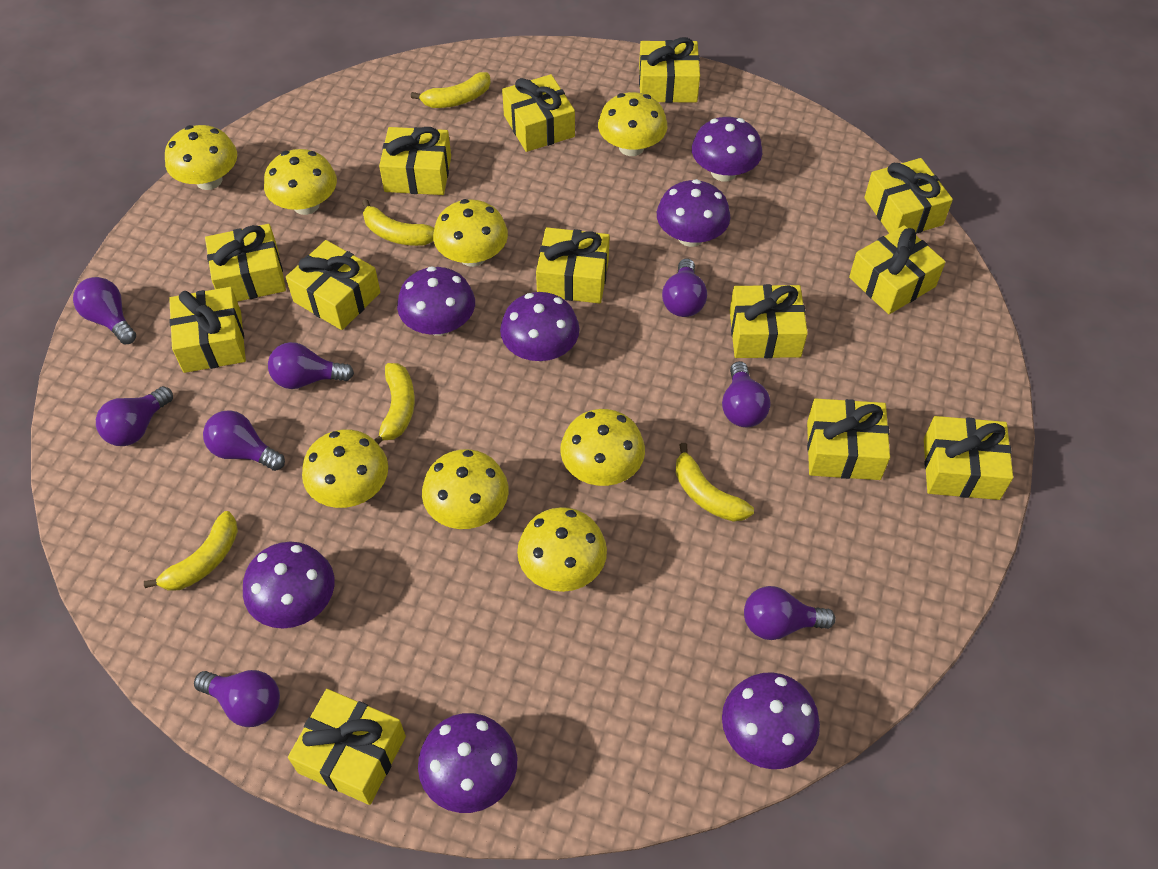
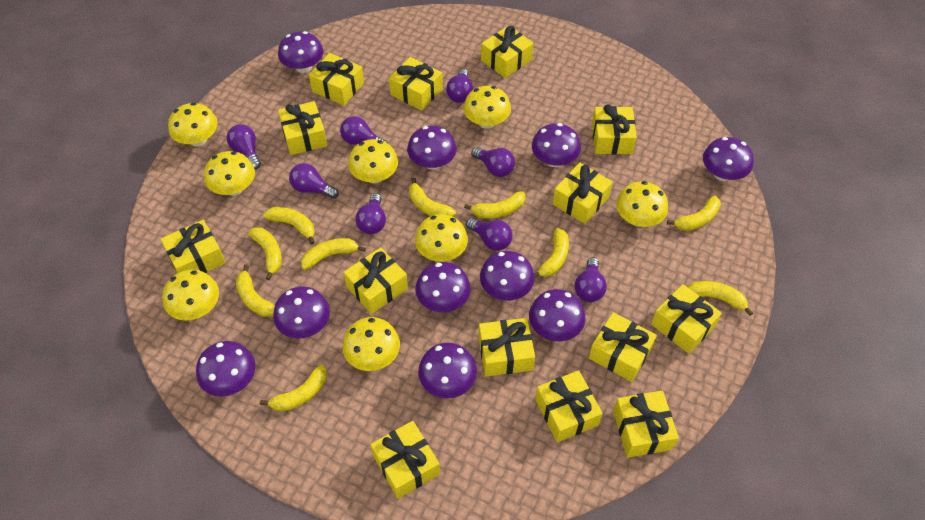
purple mushroom: [243,542,335,628] [397,266,475,336] [418,713,517,813] [500,292,580,361] [657,179,730,247] [692,117,762,181] [722,672,820,769] = 7 -> [196,341,255,397] [273,286,330,338] [278,31,324,73] [407,126,457,170] [416,262,471,312] [418,343,477,398] [480,251,535,301] [529,289,585,341] [532,123,581,167] [703,137,754,181] = 10
yellow banana: [144,511,238,591] [362,199,434,246] [374,363,415,444] [411,72,491,108] [676,443,754,522] = 5 -> [236,264,275,317] [248,227,282,280] [260,365,327,412] [263,207,315,245] [301,238,366,270] [409,177,456,216] [464,191,526,219] [534,228,569,278] [667,195,721,231] [688,281,753,316] = 10
yellow gift: [169,287,246,373] [205,224,286,302] [286,240,380,330] [288,689,406,805] [379,127,451,195] [502,74,575,152] [536,227,609,303] [639,37,700,103] [730,284,808,358] [807,398,890,480] [849,225,946,314] [864,158,953,234] [924,416,1013,500] = 13 -> [161,220,226,273] [278,101,327,155] [309,53,364,105] [343,247,408,314] [370,421,440,499] [389,57,443,110] [478,318,535,376] [481,26,534,78] [535,370,603,442] [553,163,613,224] [589,312,657,382] [592,104,637,154] [613,391,679,458] [651,284,722,354] = 14

